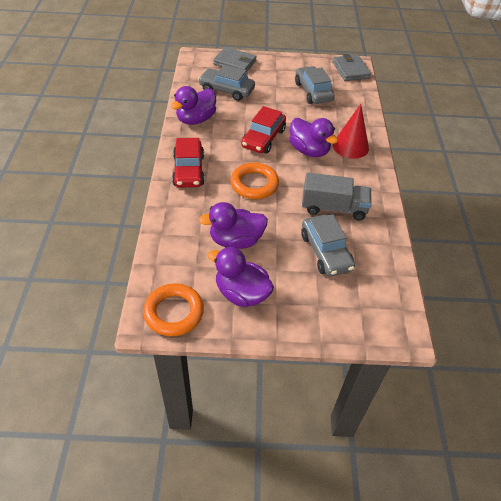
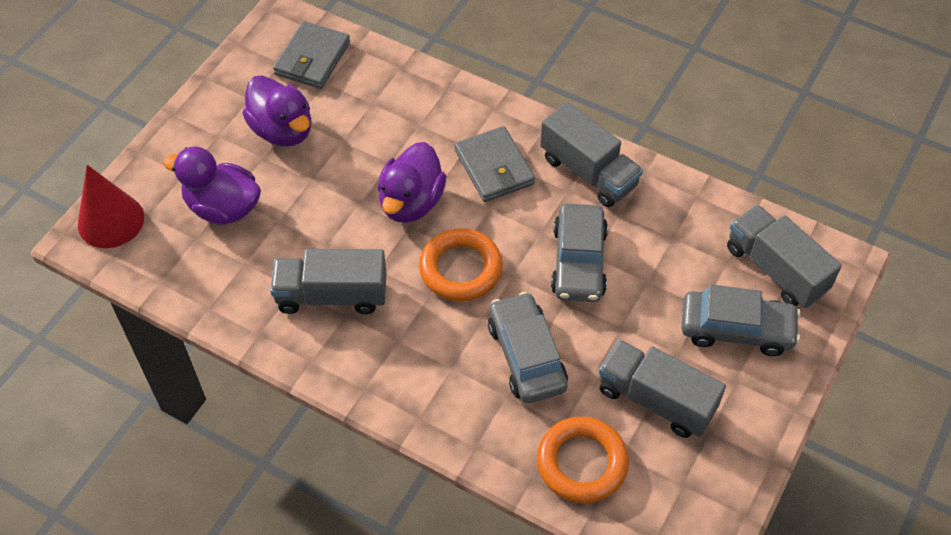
grey truck: [302,173,372,220] = 1 -> [270,249,387,314] [540,102,643,207] [599,340,726,438] [727,205,842,308] = 4
purple duck: [171,86,216,125] [198,202,268,249] [208,247,274,307] [289,118,338,157] = 4 -> [163,146,261,225] [242,75,311,146] [378,142,446,223] = 3
red car: [172,138,205,187] [241,106,286,154] = 2 -> none = 0

